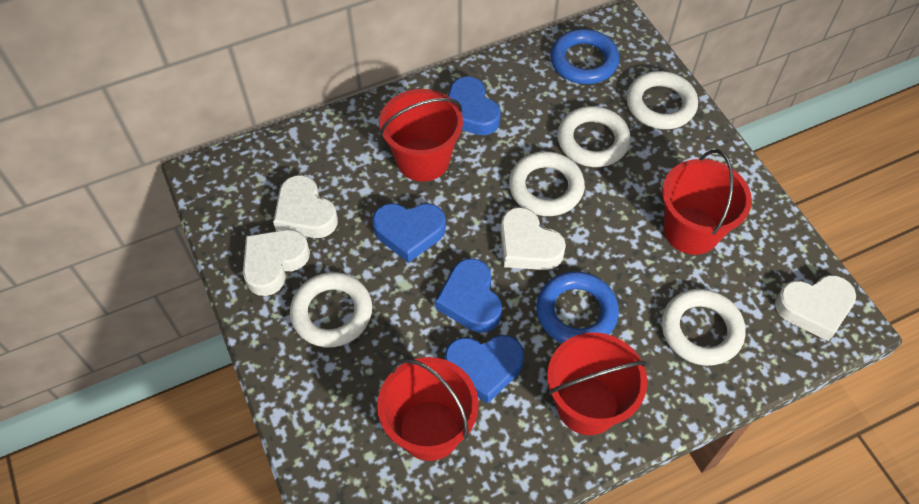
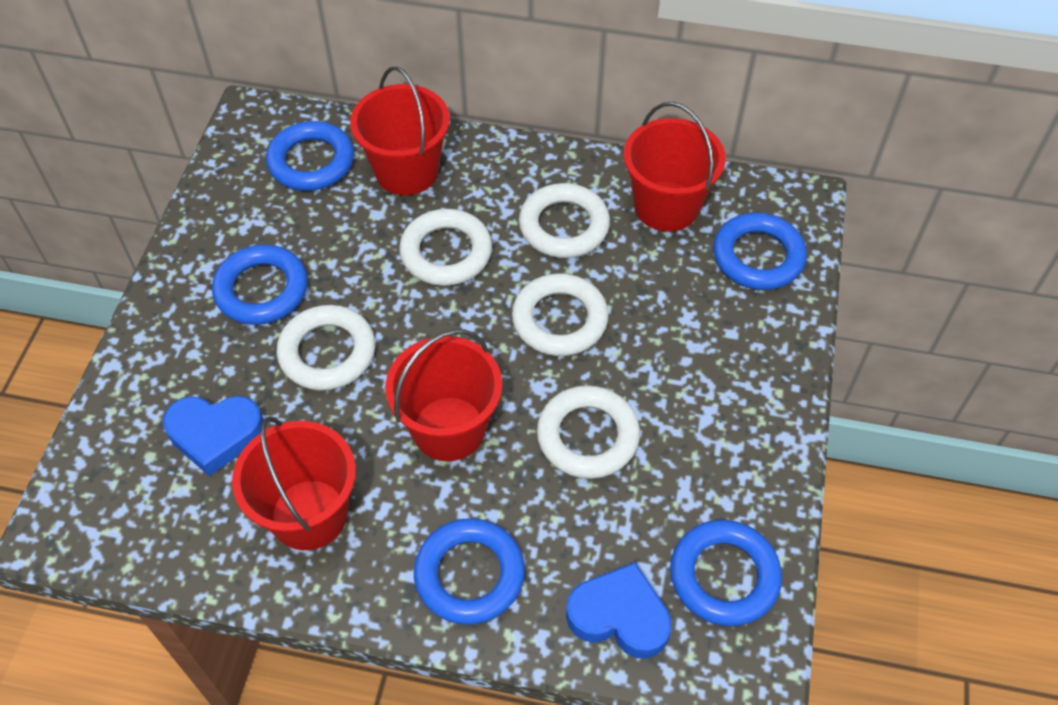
blue heart: [372,203,446,263] [435,258,502,333] [444,335,524,404] [448,76,501,135] = 4 -> [163,396,263,476] [566,562,672,659] = 2
blue ring: [536,271,619,343] [550,29,620,84] = 2 -> [212,244,308,325] [266,121,354,191] [414,518,525,625] [670,520,782,626] [713,213,807,290] = 5
white heart: [243,230,310,296] [273,175,338,238] [501,207,566,270] [775,275,856,341] = 4 -> none = 0

